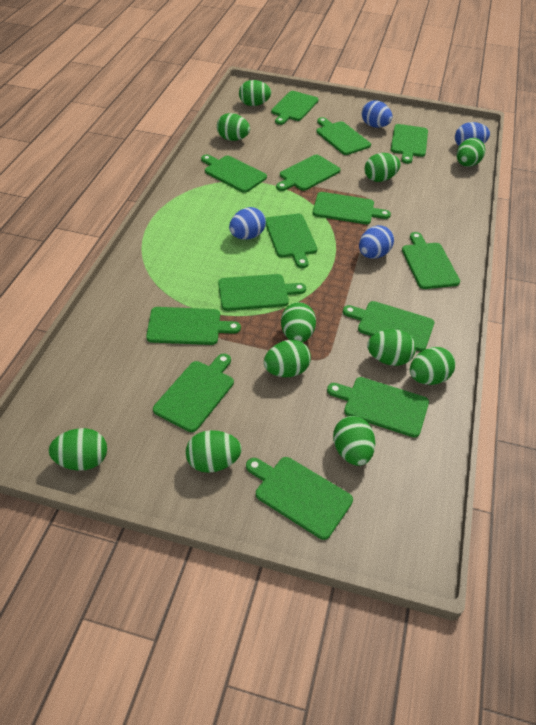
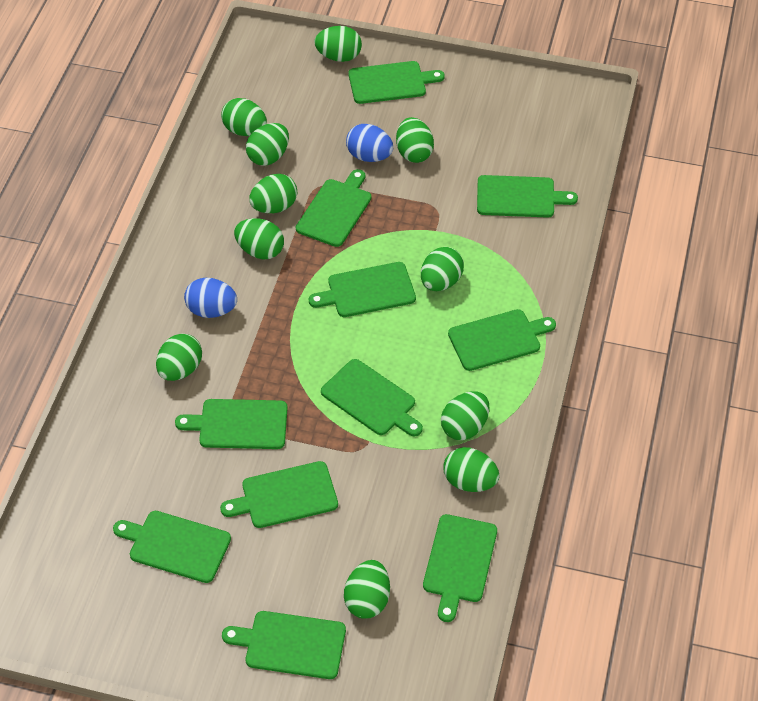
blue egg: [229,207,266,240] [359,225,394,259] [362,100,392,128] [455,122,490,146] = 4 -> [184,278,237,318] [346,124,393,162] = 2
green cutting board: [146,307,241,345] [153,354,234,432] [201,155,267,193] [218,274,306,311] [246,457,353,540] [265,214,317,268] [271,91,319,125] [276,155,341,191] [313,192,391,224] [316,117,371,155] [327,377,429,438] [343,301,434,351] [391,124,428,164] [402,232,460,289] = 14 -> [113,511,231,583] [175,399,288,449] [220,461,338,528] [222,611,346,679] [296,169,371,247] [309,262,416,317] [321,359,423,437] [348,61,445,104] [423,514,497,622] [448,309,556,371] [477,175,578,218] = 11

